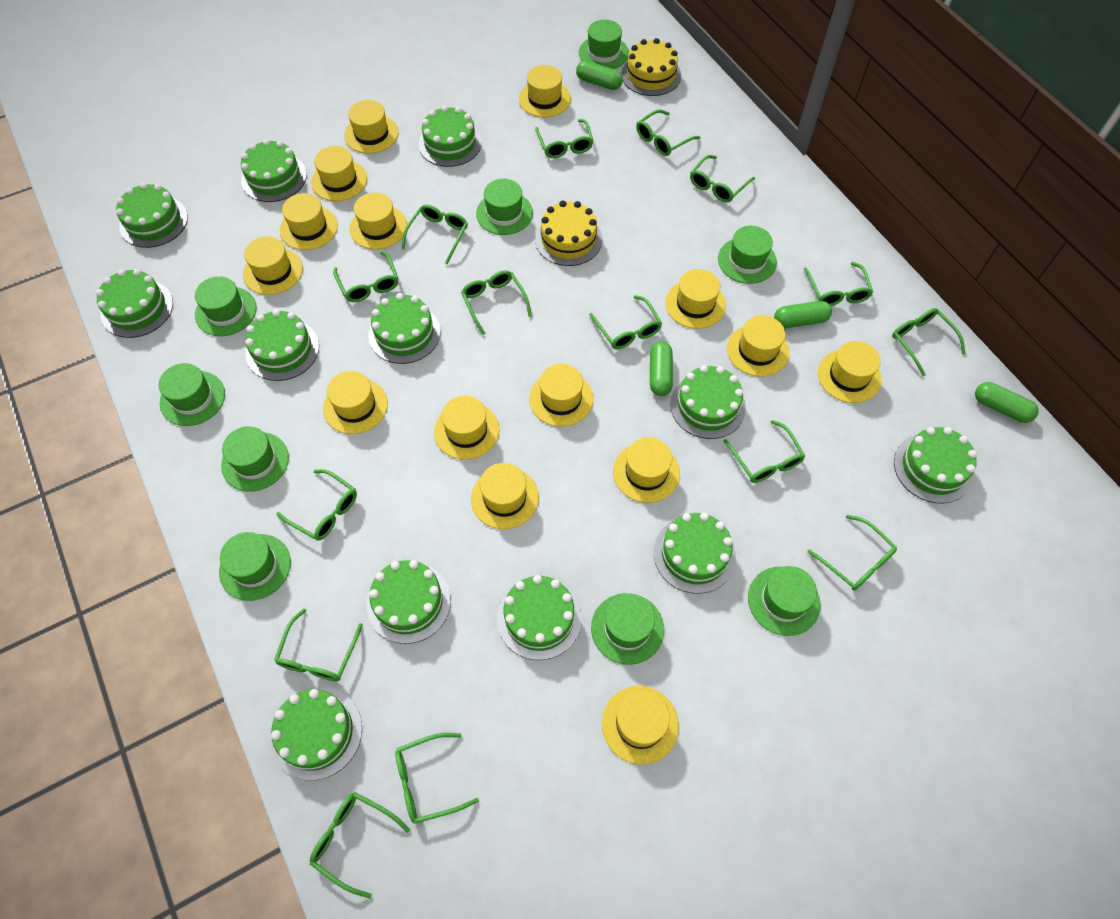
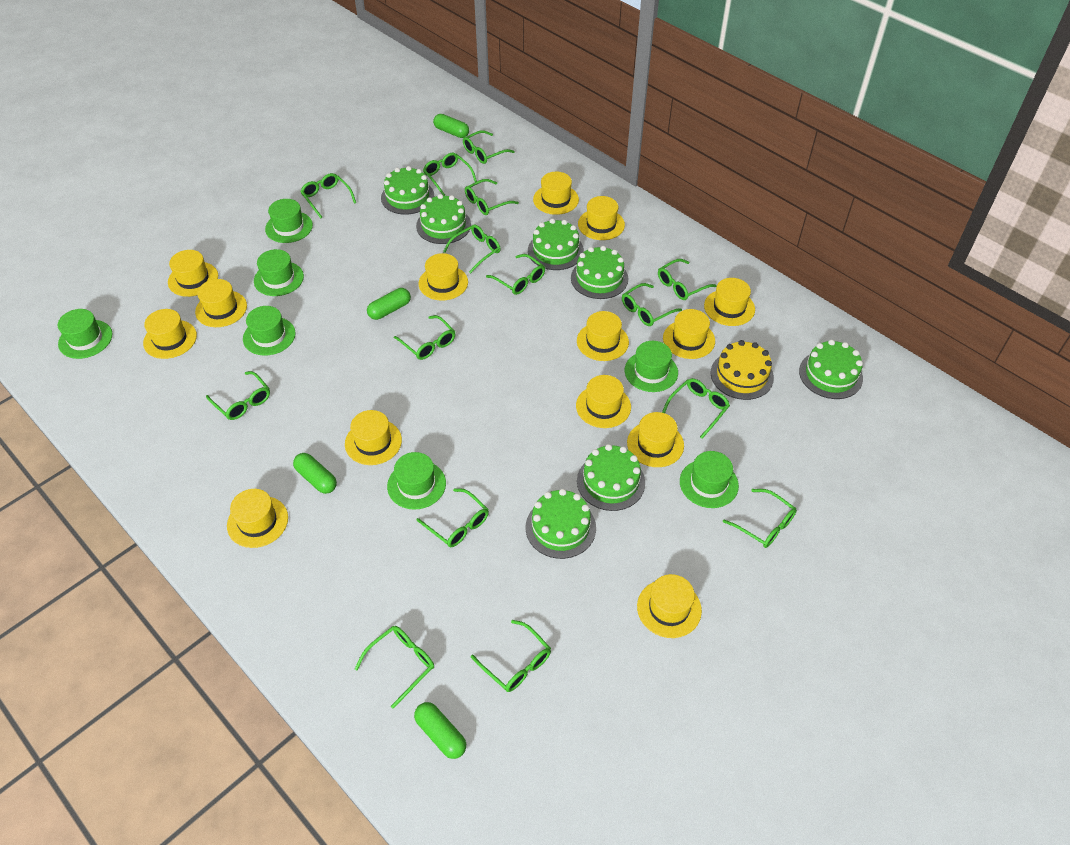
green cake: [96,269,173,338] [116,183,188,248] [241,139,307,202] [245,309,319,381] [271,688,362,781] [367,560,451,644] [368,293,441,364] [419,106,482,167] [497,575,582,660] [654,513,736,594] [670,365,746,439] [894,427,977,503] = 12 -> [381,166,434,215] [416,194,471,244] [526,489,596,559] [528,219,584,270] [571,246,628,299] [577,444,645,511] [799,339,863,399] = 7
green hat: [158,363,225,426] [195,276,257,336] [219,532,291,601] [221,426,289,491] [476,179,533,235] [579,19,629,69] [591,593,664,665] [718,226,777,284] [748,566,820,636] = 9 -> [58,309,112,359] [243,306,296,356] [254,249,304,296] [265,199,313,243] [387,452,446,510] [625,341,678,392] [680,451,739,508] = 7
yellow cake: [535,201,602,266] [621,38,681,96] = 2 -> [710,340,774,400] = 1
yellow hat: [243,236,303,295] [280,193,338,250] [311,146,367,201] [323,371,388,434] [344,100,398,154] [349,193,407,249] [434,396,499,460] [471,463,539,529] [519,65,571,117] [529,364,593,427] [602,686,679,765] [613,437,680,503] [665,269,726,329] [727,315,789,377] [818,341,882,403] = 15 -> [143,309,197,359] [168,250,218,297] [195,279,247,327] [227,489,288,548] [345,410,402,465] [419,253,468,301] [533,172,579,215] [576,375,631,428] [577,311,629,361] [578,196,625,240] [627,412,684,467] [637,574,702,638] [663,309,715,359] [704,278,755,326] = 14

